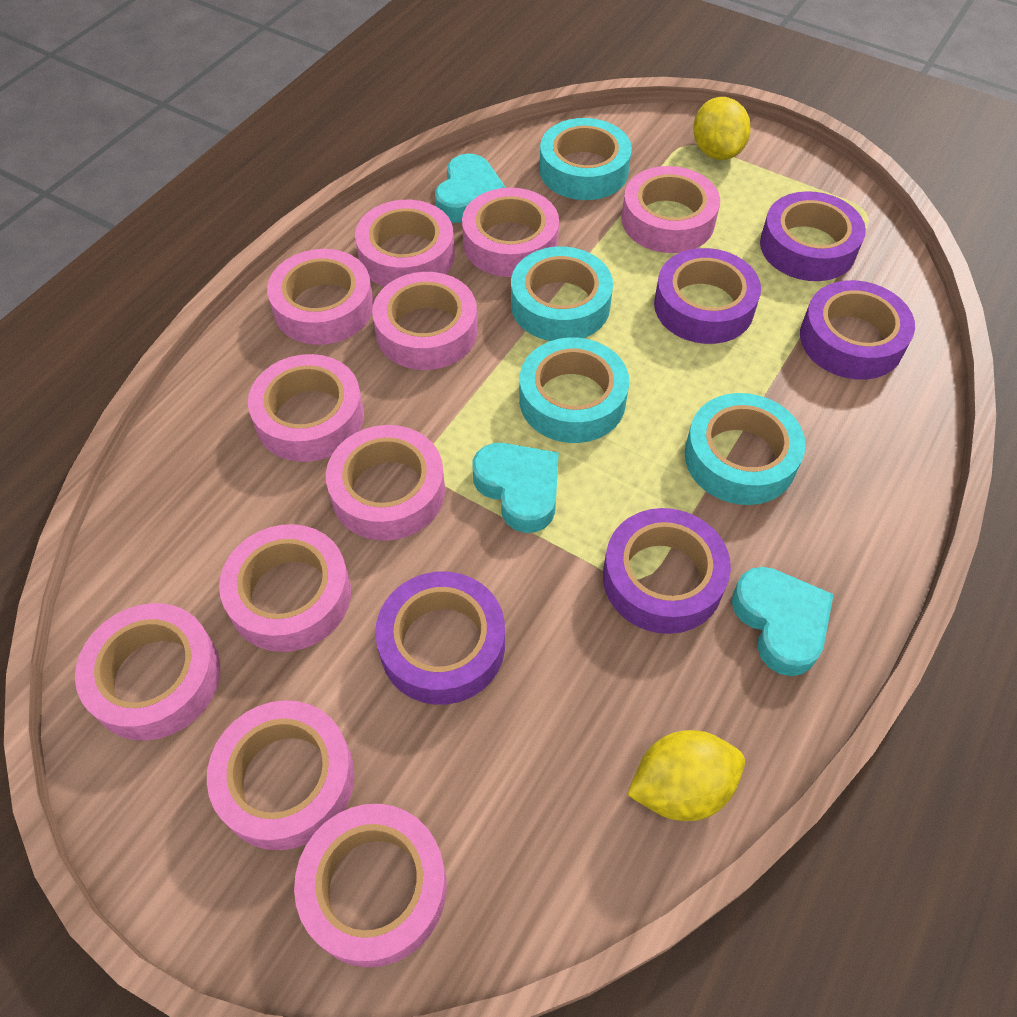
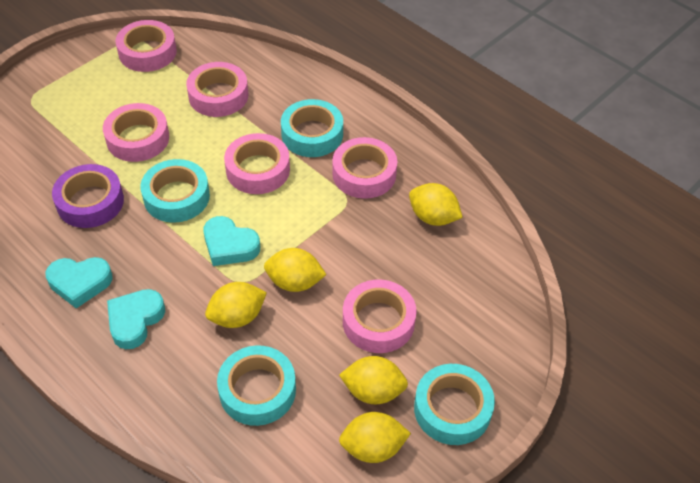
pink tape: [75,603,220,740] [207,700,354,850] [219,524,351,652] [248,354,364,462] [267,249,374,345] [294,804,447,967] [326,425,445,541] [355,200,455,287] [372,272,478,370] [462,188,559,277] [622,166,720,253] = 11 -> [103,103,169,162] [116,20,177,72] [186,62,248,117] [224,133,290,194] [332,137,397,199] [343,280,417,353] = 6
purple tape: [375,572,505,705] [603,508,731,634] [654,248,761,344] [760,191,866,281] [800,280,915,380] = 5 -> [52,164,124,228] = 1
yellow lemon: [627,730,745,821] [693,97,751,160] = 2 -> [205,282,267,328] [264,248,327,292] [339,356,408,404] [339,412,411,463] [409,183,463,226] = 5

